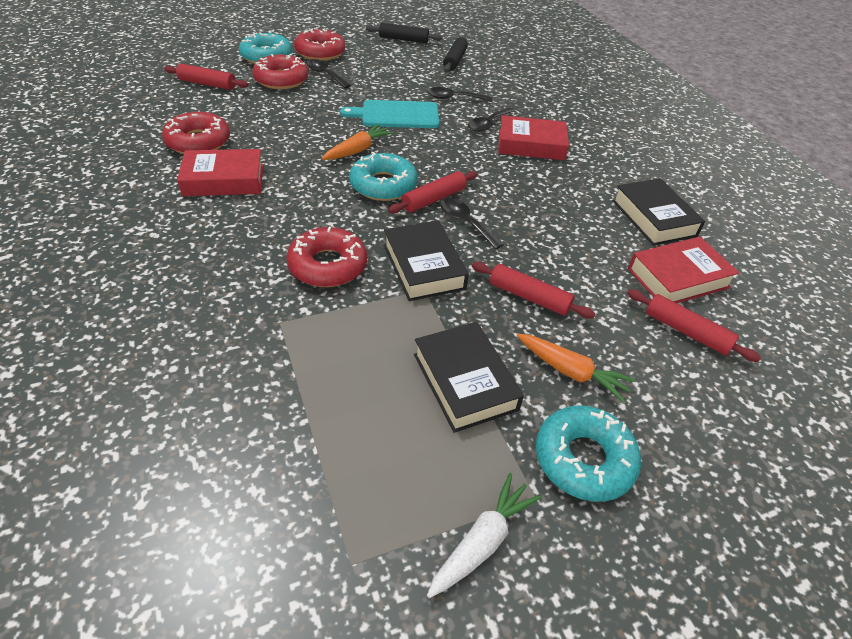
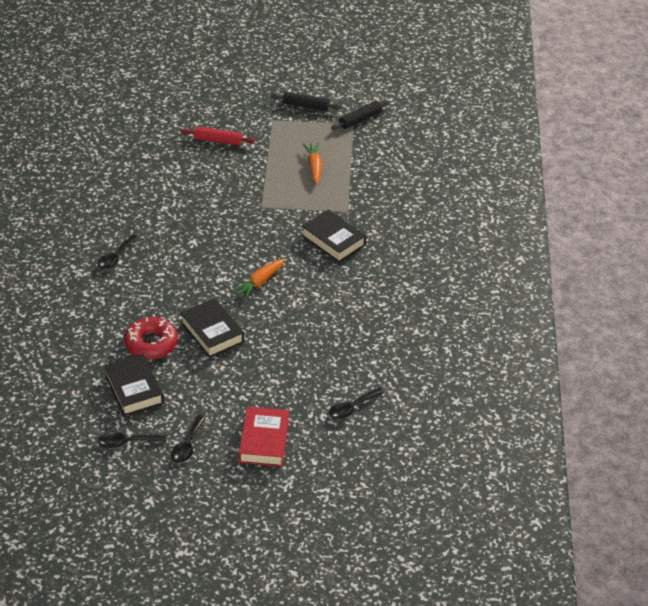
red book: [177,149,263,196] [498,115,569,160] [628,237,739,303] = 3 -> [238,406,289,467] = 1
red donut: [162,112,230,154] [252,54,309,89] [286,227,367,287] [294,28,345,61] = 4 -> [124,317,178,359] = 1
red rolling pin: [164,64,248,90] [388,171,477,214] [472,262,595,319] [627,289,761,362] = 4 -> [181,127,255,145] = 1
turquoise cutting board: [340,100,439,128] = 1 -> none = 0
turquoise donut: [239,32,292,64] [349,152,418,201] [536,406,641,502] = 3 -> none = 0
white carrot: [427,473,542,598] = 1 -> none = 0

